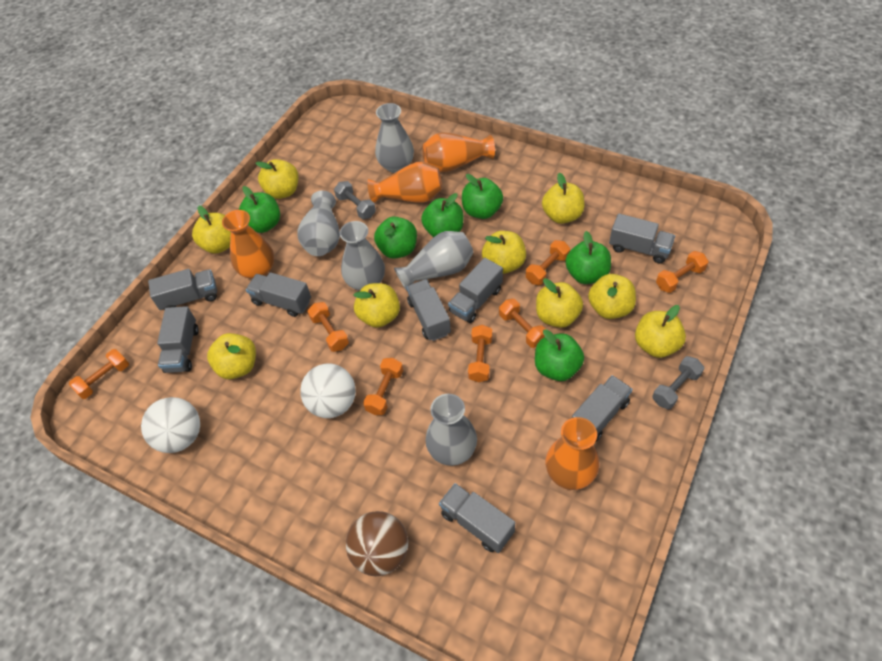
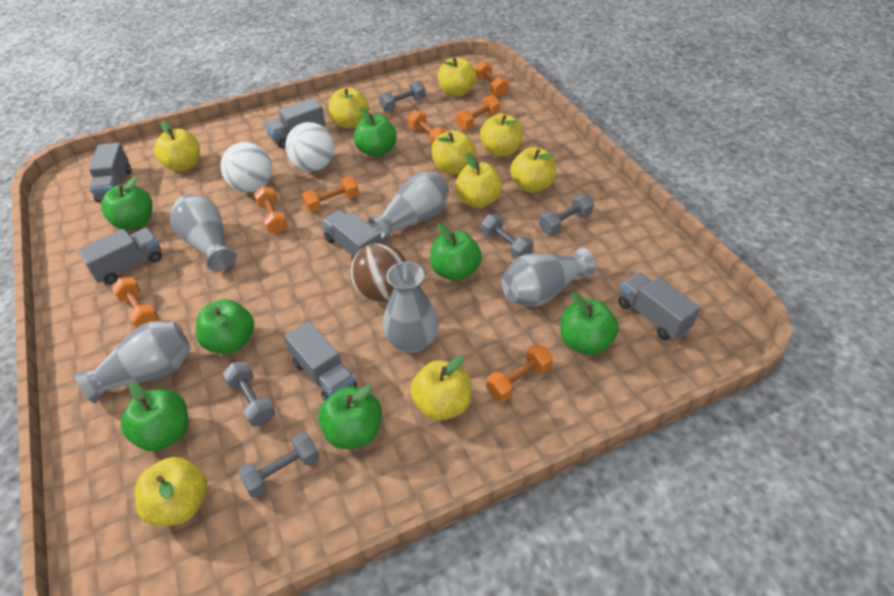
green apple: [239,186,280,233] [374,216,417,259] [421,193,463,237] [462,174,503,219] [535,329,584,381] [565,231,611,284] = 6 -> [101,176,153,230] [121,382,188,451] [196,299,254,354] [318,385,382,449] [354,107,397,157] [430,224,482,281] [560,292,619,355] = 7
grey dumbbell: [334,181,376,219] [652,356,704,409] = 2 -> [222,361,275,427] [237,432,320,498] [379,81,426,111] [481,214,534,259] [539,194,594,235] = 5
grey truck: [148,269,217,310] [157,306,199,373] [246,272,311,317] [407,279,451,341] [439,483,515,553] [448,258,503,323] [572,375,633,441] [609,213,675,263] = 8 -> [78,228,162,284] [89,143,131,202] [264,98,326,148] [285,321,357,401] [321,210,381,260] [618,272,700,340] = 6
orange vase: [222,210,274,279] [367,162,442,203] [423,132,495,172] [545,417,599,490] = 4 -> none = 0

